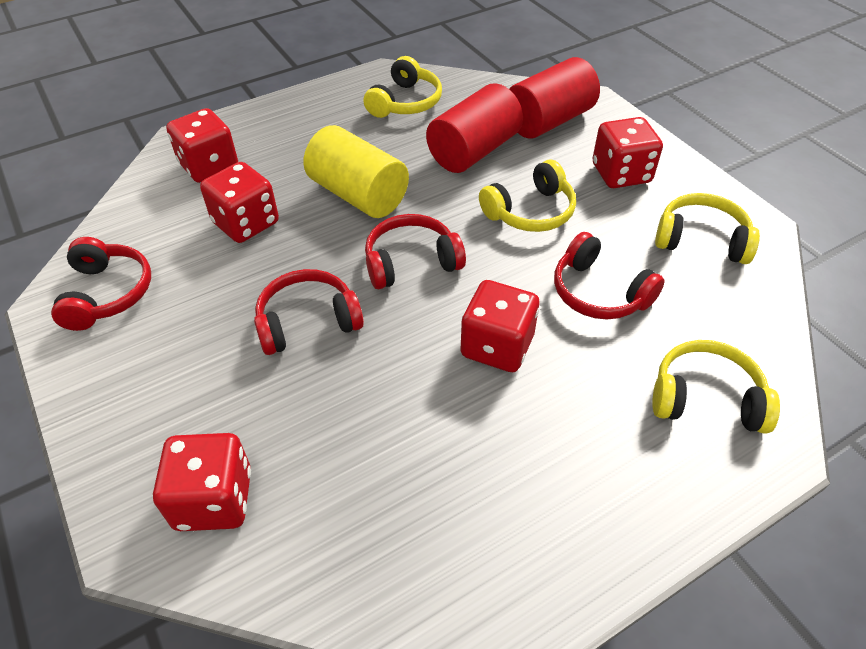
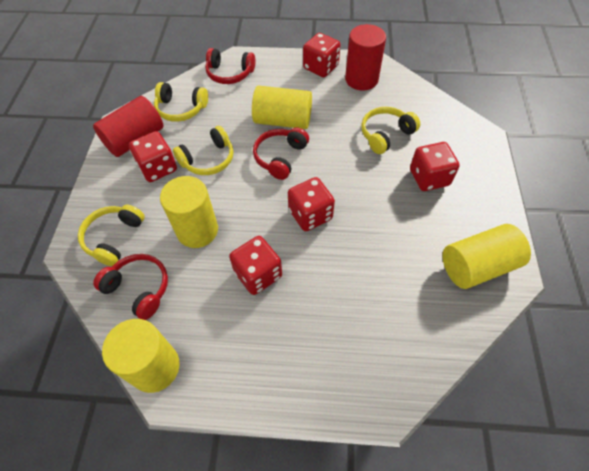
red headphones: [51,237,151,331] [254,269,364,355] [365,214,466,289] [554,232,665,320] = 4 -> [93,254,168,320] [205,48,255,84] [253,128,309,180] = 3
yellow cylinder: [303,125,409,218] = 1 -> [102,319,180,393] [160,176,218,248] [252,86,312,129] [443,224,531,289] = 4

